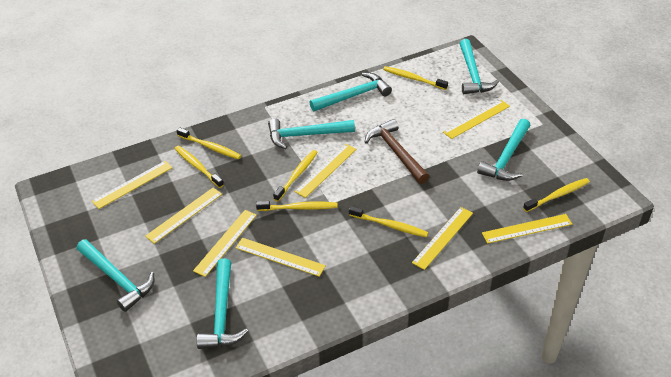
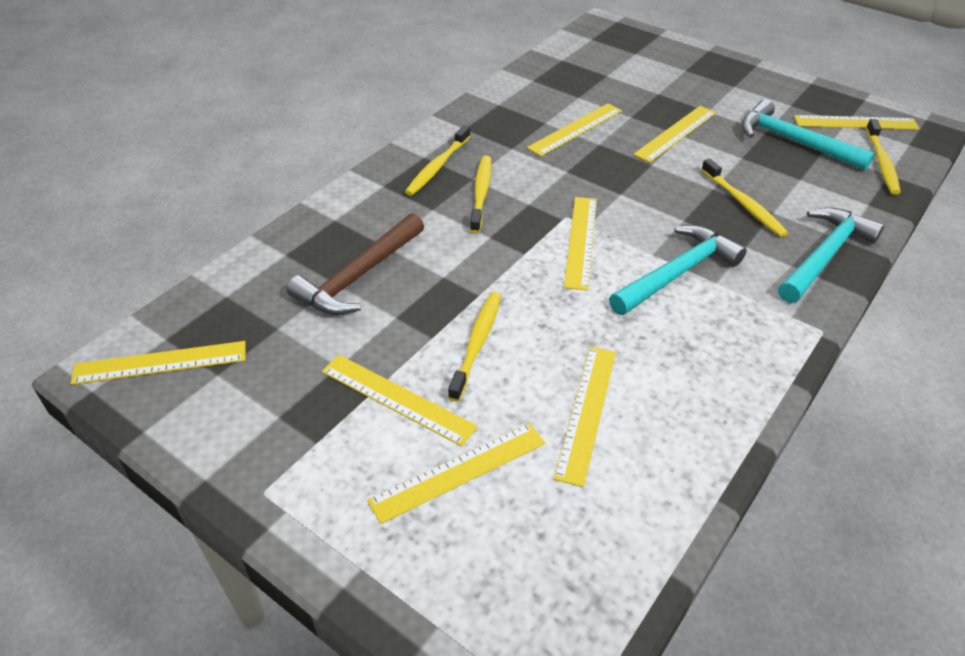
turquoise hammer: [77,239,154,312] [196,258,248,349] [268,118,355,149] [310,73,392,111] [459,39,499,94] [477,119,531,181] = 6 -> [609,225,747,315] [741,100,875,170] [778,207,884,303] = 3
yellow toothbrush: [174,146,224,188] [176,127,241,159] [256,201,338,211] [273,150,318,202] [349,206,428,237] [383,66,448,90] [523,178,590,212] = 7 -> [405,125,471,196] [448,292,501,402] [470,156,491,233] [701,159,788,237] [866,119,901,195] = 5

